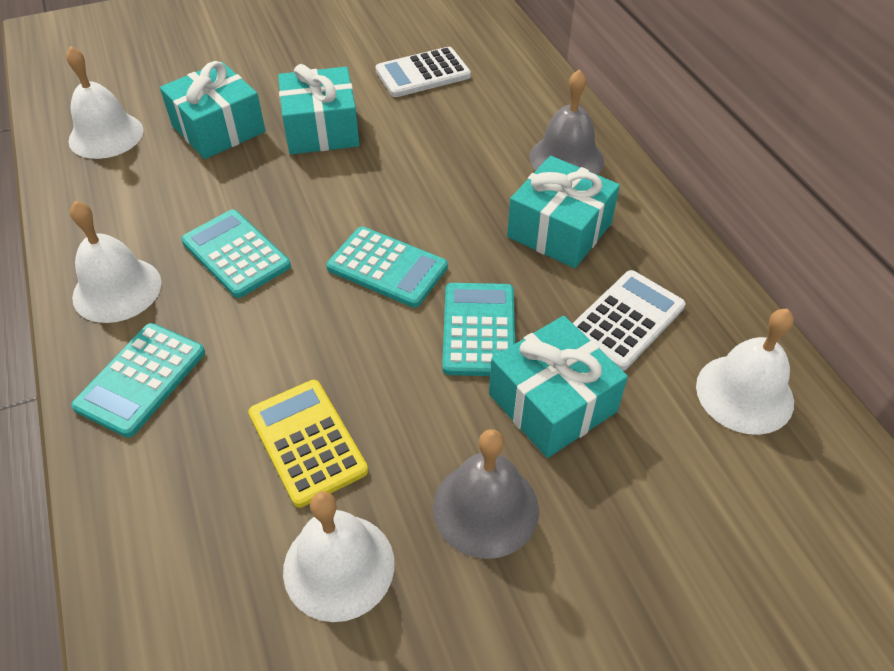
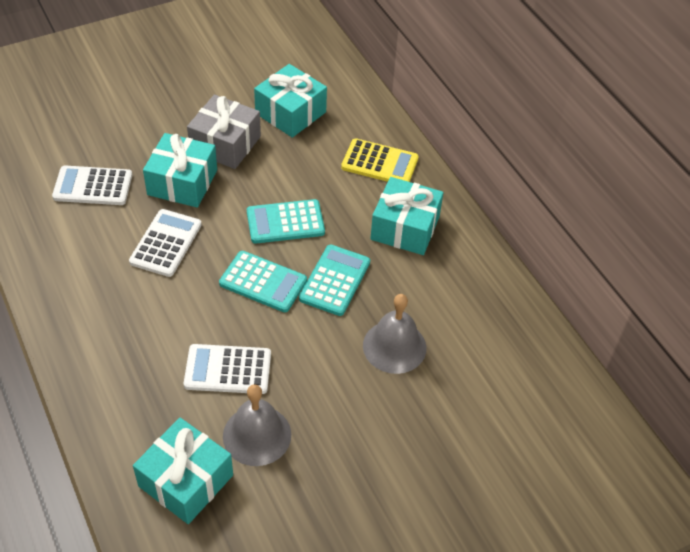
grey gift: none = 0 -> [187,94,261,169] = 1
turquoise calculator: [71,323,205,438] [181,210,291,298] [326,226,448,308] [442,283,515,376] = 4 -> [219,251,307,312] [247,199,325,244] [299,244,370,316] = 3
white bell: [66,46,143,159] [70,201,161,323] [283,491,395,622] [696,309,794,435] = 4 -> none = 0
white calculator: [375,47,471,97] [573,270,685,371] = 2 -> [52,165,132,205] [129,209,202,277] [184,344,271,394] = 3

